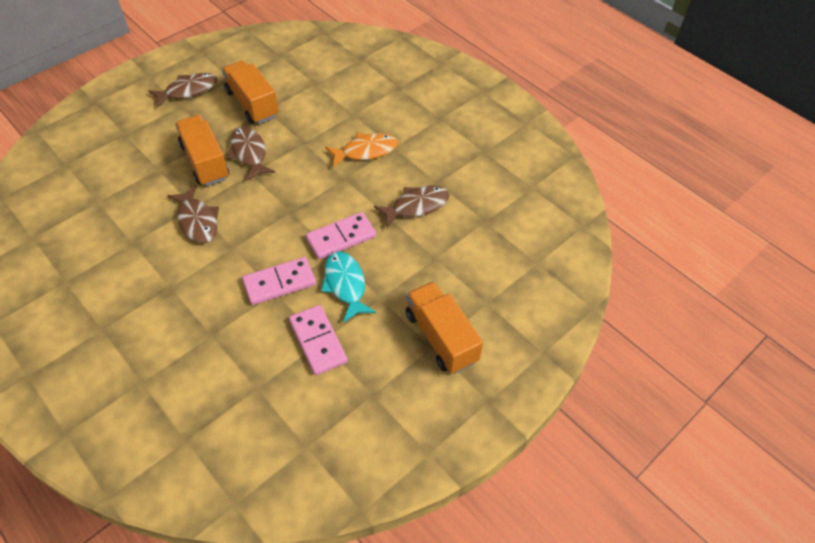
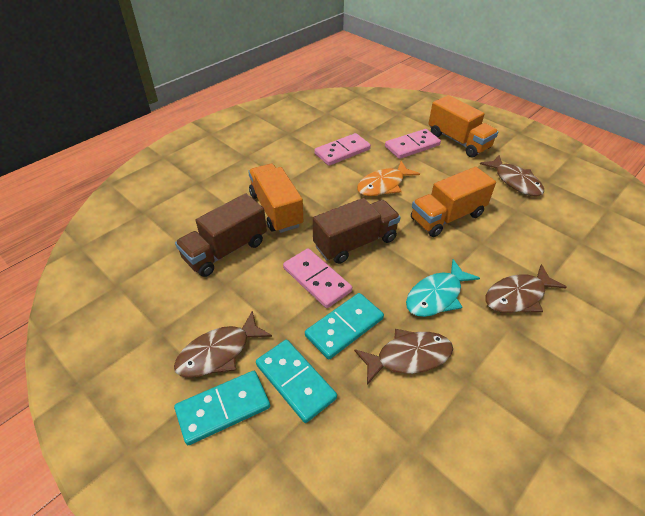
brown truck: none = 0 -> [175,193,267,277] [313,198,401,264] = 2
turquoise domino: none = 0 -> [174,371,270,445] [256,340,337,423] [305,293,384,359] = 3

